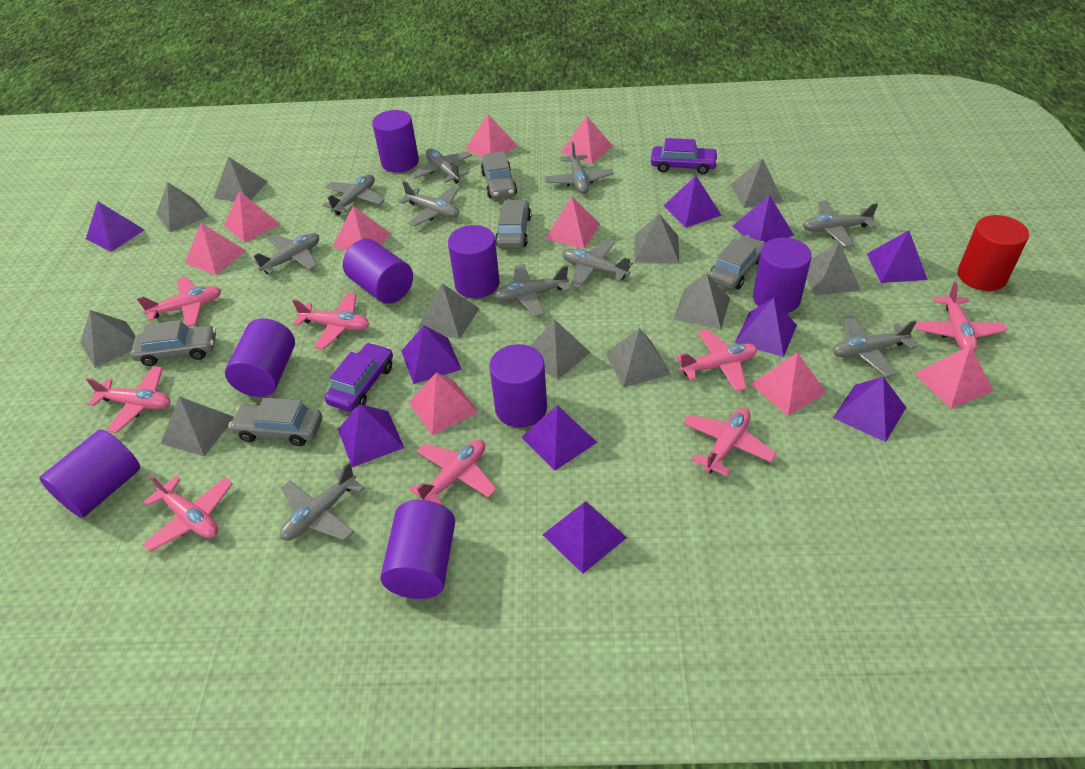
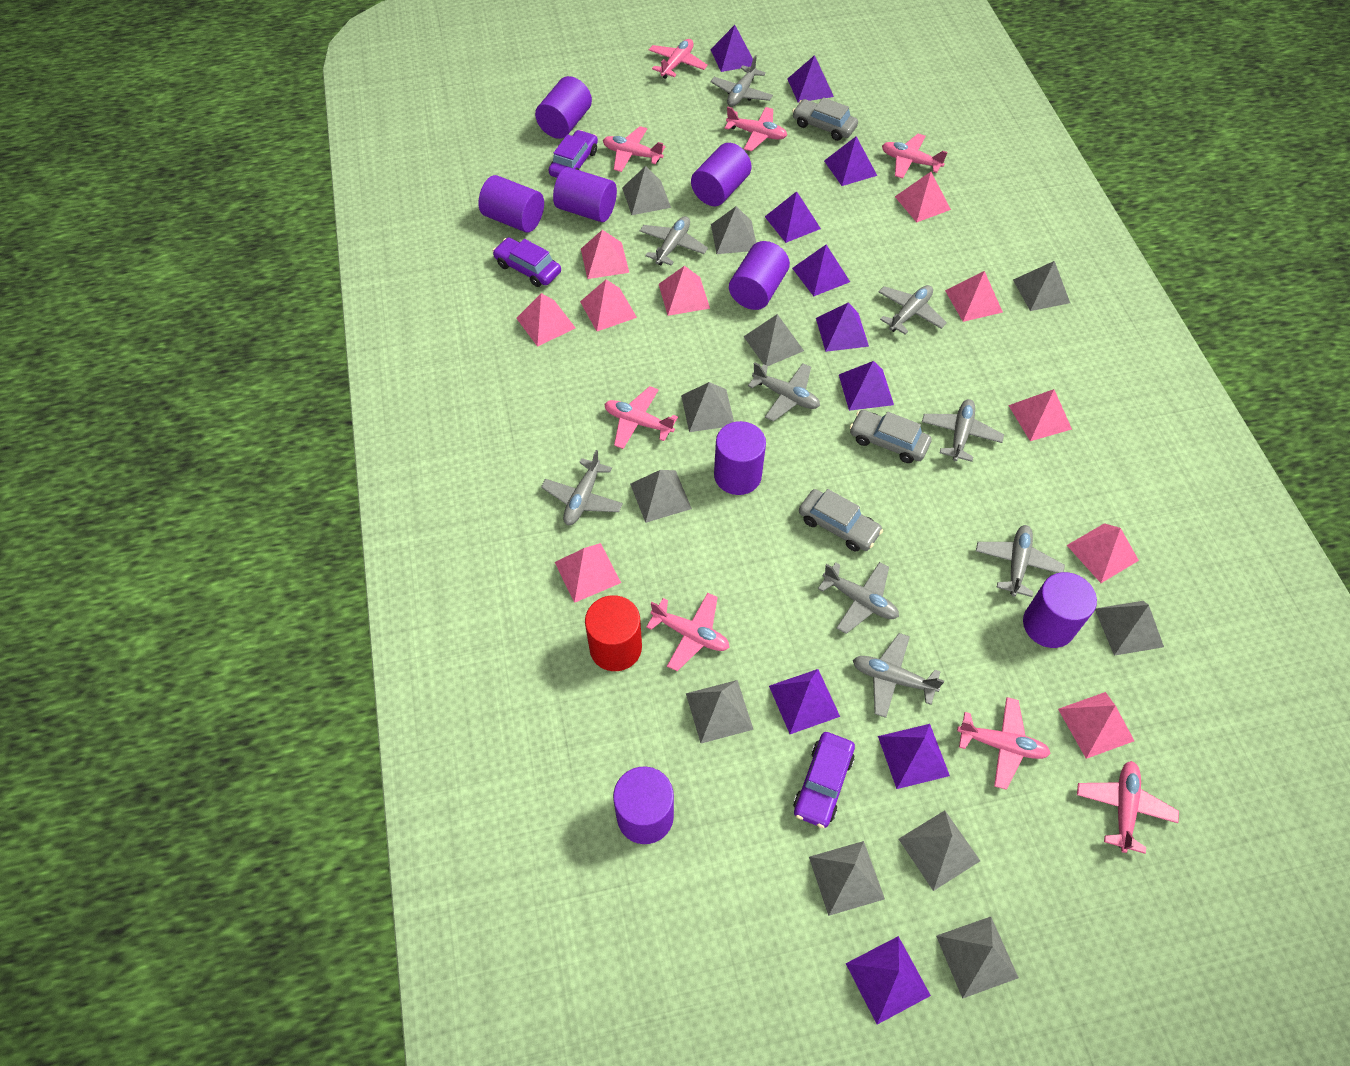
grey car: [131,320,216,366] [229,398,322,446] [481,151,517,199] [495,200,531,249] [709,235,765,289] = 5 -> [792,97,858,141] [799,489,883,552] [850,410,932,463] = 3
grey plane: [253,233,319,274] [280,462,365,541] [323,174,385,215] [399,181,459,226] [411,149,473,184] [495,264,570,317] [544,142,613,194] [563,240,633,288] [803,201,878,247] [833,315,917,377] = 10 -> [541,450,623,525] [640,216,708,266] [711,55,773,107] [748,362,820,422] [818,562,899,634] [853,633,944,718] [879,285,947,335] [922,399,1004,462] [976,525,1065,597] = 9
pink pyramid: [185,223,246,275] [224,191,280,243] [333,206,391,251] [409,372,478,435] [465,114,518,158] [545,197,600,249] [561,115,613,164] [751,352,827,416] [914,346,993,409] = 9 -> [516,293,575,347] [555,543,621,603] [580,280,637,331] [581,230,629,279] [659,266,710,316] [895,172,951,223] [945,271,1003,322] [1008,389,1072,441] [1058,692,1134,759] [1067,523,1139,583] = 10
purple car: [325,343,393,412] [651,138,718,174] = 2 -> [493,238,561,287] [549,130,598,178] [793,732,855,828] = 3

